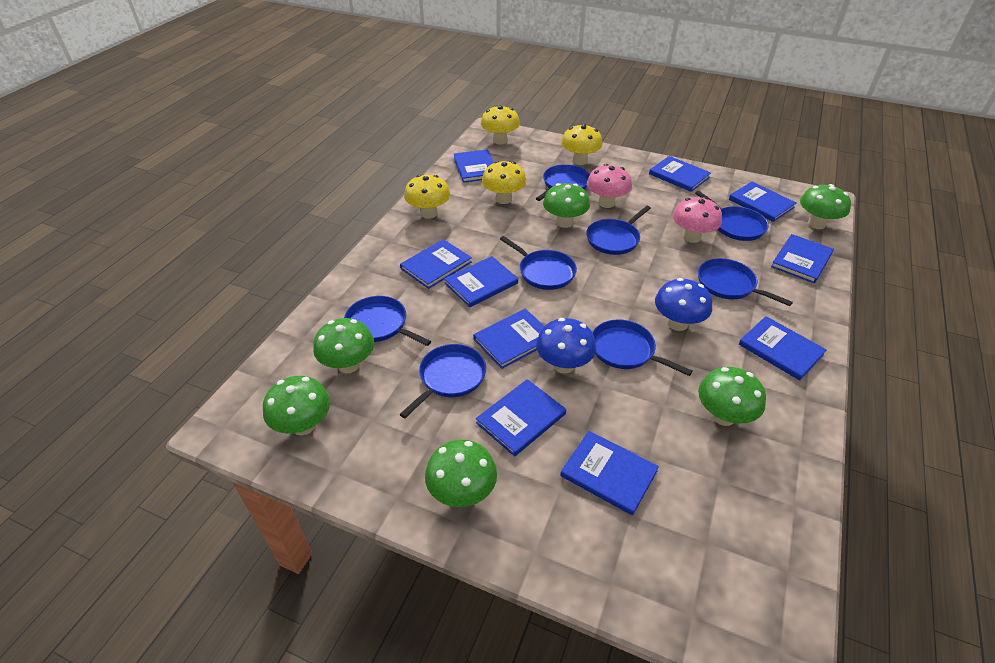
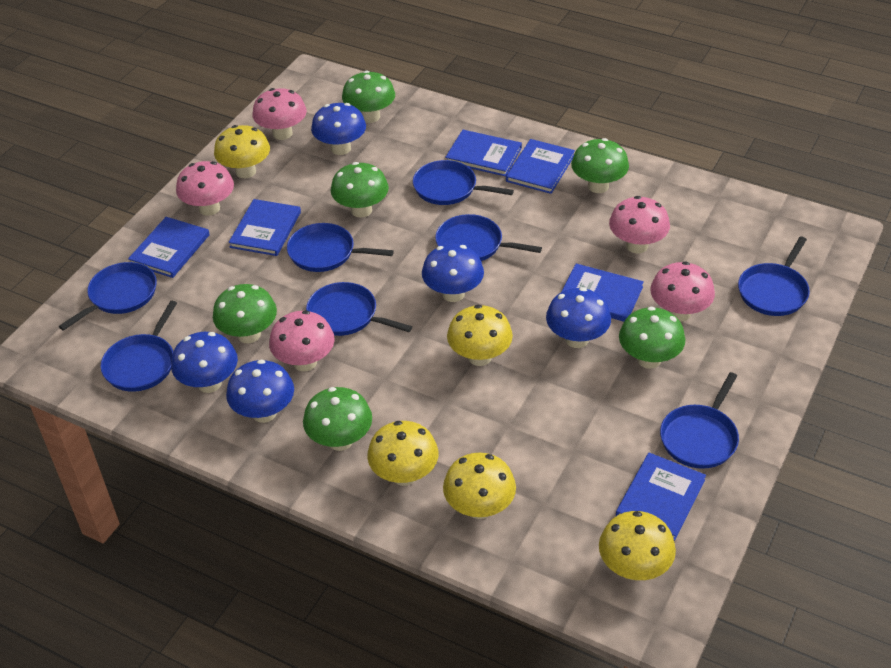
blue book: [400,239,472,289] [444,256,518,307] [454,150,494,183] [473,309,544,369] [476,379,566,456] [560,431,659,515] [649,156,711,192] [729,181,797,222] [739,316,827,381] [771,234,834,283] = 10 -> [128,217,210,278] [228,199,301,256] [445,130,522,176] [506,139,575,194] [561,264,644,322] [616,453,706,541] = 6
blue mushroom: [536,318,596,374] [655,278,712,331] = 2 -> [171,332,238,393] [226,360,294,423] [311,103,366,155] [422,244,484,302] [546,287,611,348] = 5
pink mushroom: [587,164,632,208] [673,197,722,243] = 2 -> [176,161,234,216] [252,88,307,140] [269,310,335,371] [609,196,670,253] [650,262,715,322] = 5
yellow mushroom: [404,175,450,219] [481,105,520,145] [482,161,527,204] [561,124,603,165] = 4 -> [214,125,270,178] [367,421,438,486] [443,453,516,519] [447,305,513,366] [599,511,676,580] = 5

